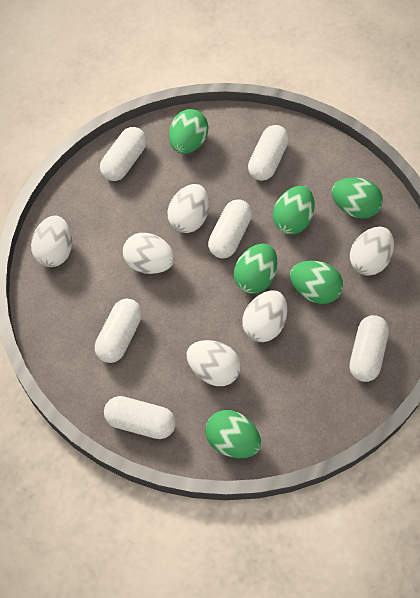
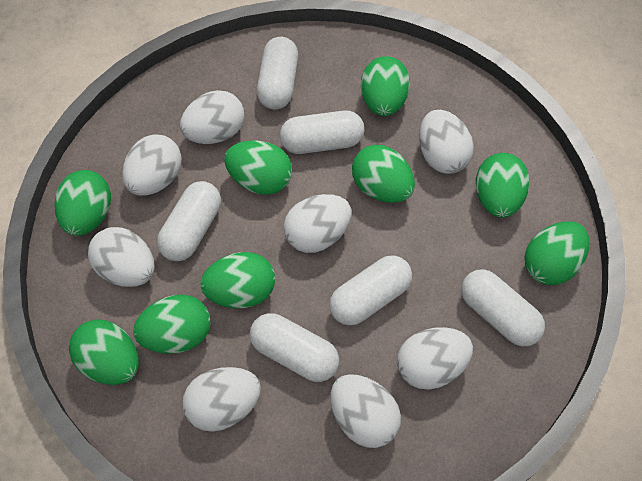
green egg: [169,109,208,154] [205,410,261,458] [234,243,277,294] [273,186,315,235] [290,261,343,304] [332,177,383,219] = 6 -> [54,170,111,236] [69,319,139,385] [133,295,211,354] [200,252,275,308] [224,141,292,195] [352,145,415,203] [361,56,410,116] [476,153,529,218] [524,221,590,285] = 9
white egg: [31,216,72,267] [123,233,175,274] [167,184,209,233] [187,340,241,386] [243,290,287,342] [350,226,394,276] = 6 -> [88,227,155,287] [122,134,182,196] [180,90,244,144] [182,367,261,432] [284,194,351,253] [331,374,401,448] [397,327,473,390] [419,110,474,174] = 8

